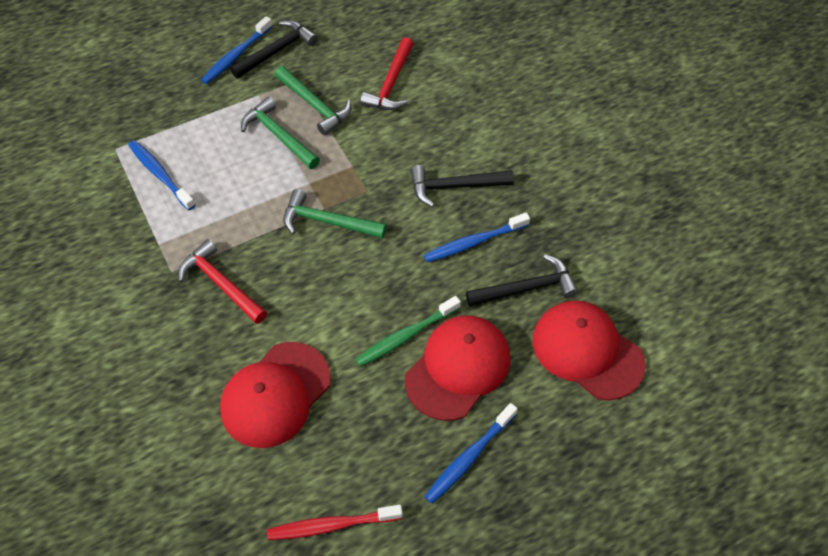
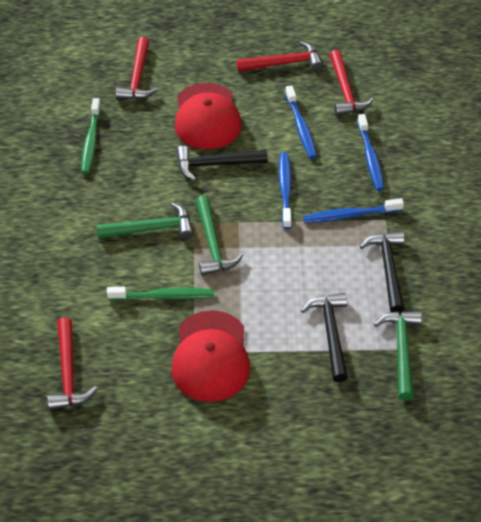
green toothbrush: [355,296,461,367] = 1 -> [81,98,101,174] [107,287,214,300] = 2
red cap: [220,342,331,448] [405,316,510,421] [533,301,646,400] = 3 -> [171,310,250,402] [175,83,242,149] = 2
red hammer: [178,239,267,324] [360,37,414,110] = 2 -> [47,317,98,410] [116,37,158,100] [237,41,323,71] [329,50,374,115] = 4
red toothbrush: [267,505,403,540] = 1 -> none = 0

